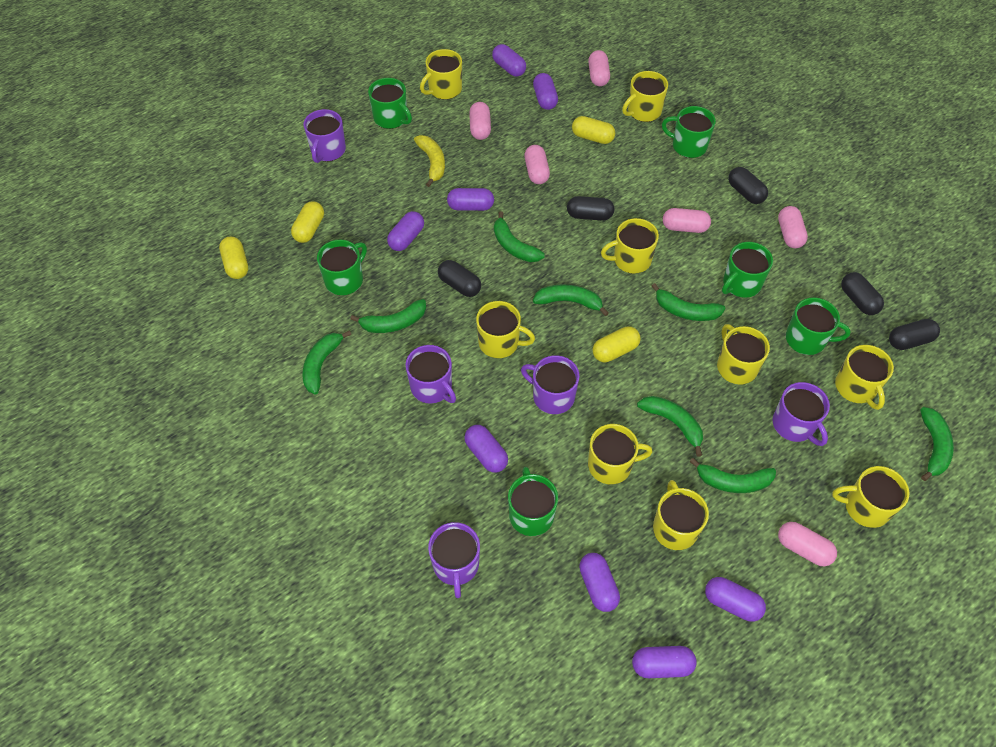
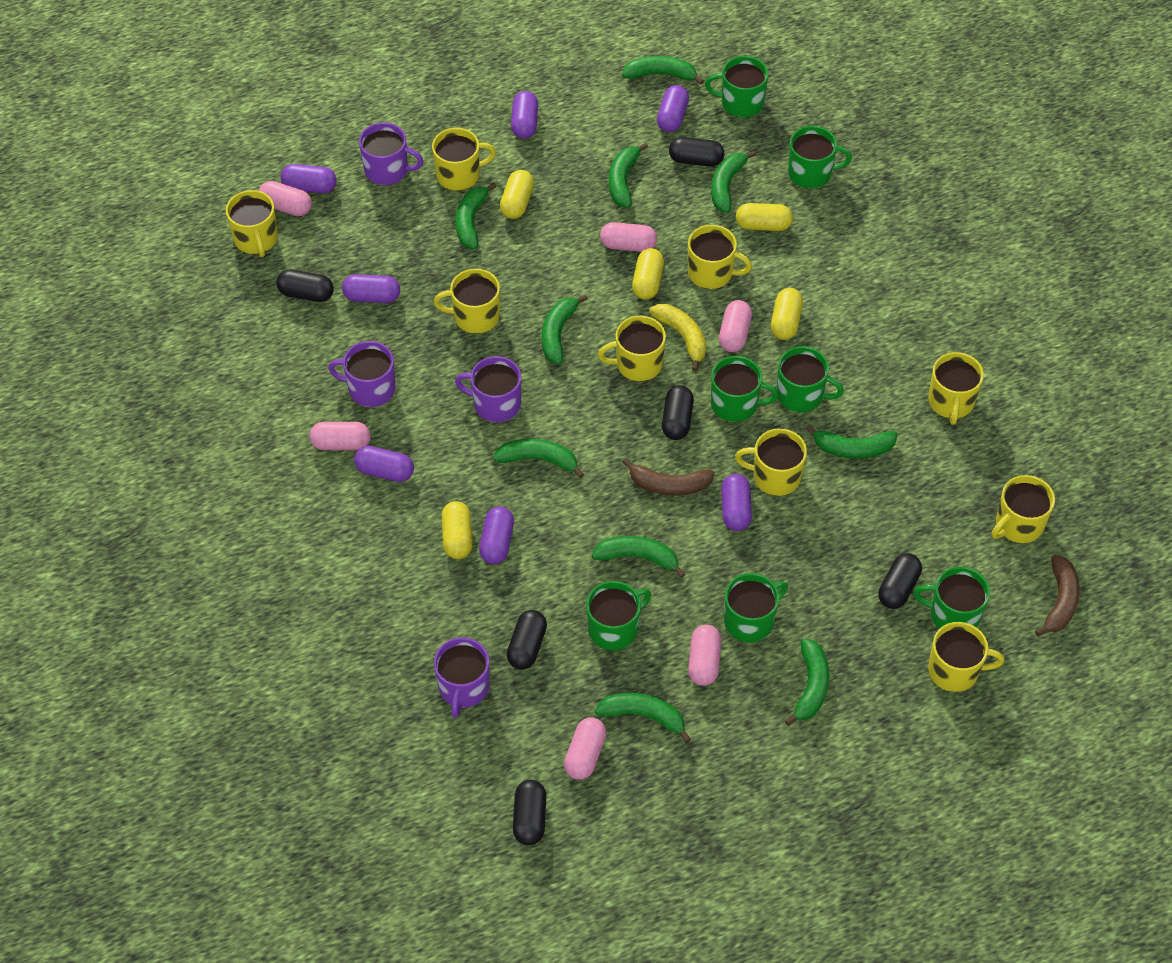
black capsule: [438,260,481,297] [567,196,614,221] [728,167,768,204] [841,272,884,315] [889,319,940,350] = 5 -> [276,269,334,302] [507,610,547,670] [513,780,546,845] [662,385,694,440] [669,137,724,167] [878,553,922,609] = 6
brown banana: none = 0 -> [622,458,714,495] [1035,555,1080,637] = 2
green banana: [302,330,351,394] [350,299,426,333] [494,211,545,262] [533,284,609,316] [637,396,703,457] [652,283,725,321] [689,458,776,493] [920,407,954,481] = 8 -> [456,183,497,249] [493,439,584,478] [542,295,587,364] [592,536,685,578] [595,693,691,743] [609,143,648,208] [622,56,704,85] [711,150,756,213] [785,639,829,726] [806,425,898,459] = 10
green mug: [317,240,367,295] [368,78,412,129] [508,467,558,536] [662,106,716,158] [722,242,773,298] [786,298,851,355] = 6 -> [586,581,651,650] [705,56,768,118] [711,356,779,422] [724,573,788,643] [777,346,844,412] [788,126,852,189] [913,566,990,629] = 7
purple capsule: [387,211,424,251] [447,188,494,211] [464,425,508,473] [492,44,526,77] [533,73,558,110] [579,553,620,612] [632,646,697,678] [705,577,766,622] = 8 -> [281,164,337,193] [342,274,400,303] [354,446,414,482] [479,506,514,564] [511,91,538,139] [657,85,689,132] [721,474,752,531] = 7
purple mug: [303,109,346,163] [405,345,456,404] [428,522,480,598] [521,355,580,414] [773,382,830,446] = 5 -> [328,341,396,407] [359,122,423,185] [434,637,489,718] [455,356,521,422] = 4
yellow capsule: [219,237,248,279] [291,201,324,243] [572,116,615,144] [593,326,641,362] = 4 -> [441,501,473,559] [500,170,534,219] [632,248,664,299] [736,203,793,231] [771,288,803,340] = 5

